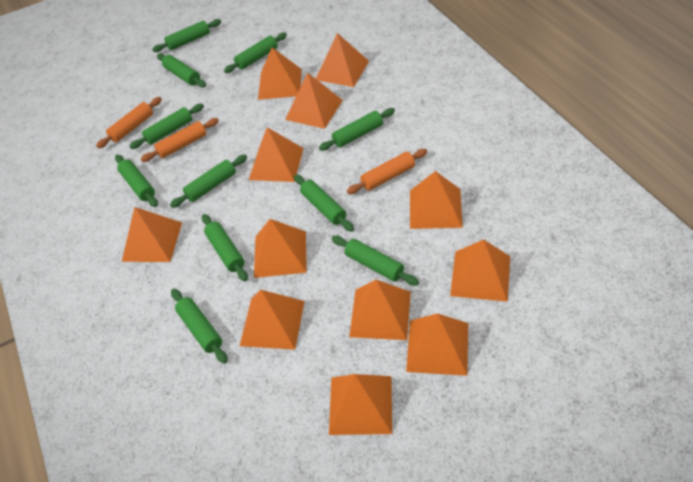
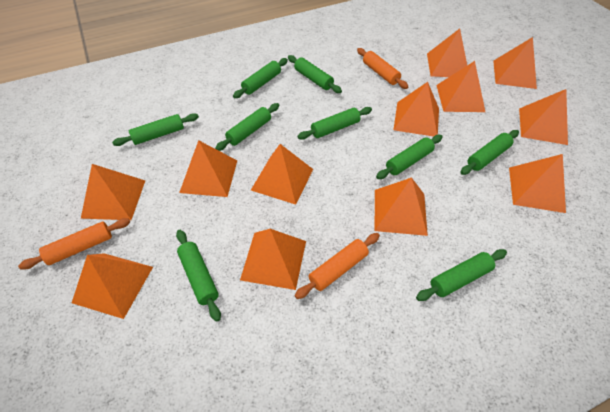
green rolling pin: [115,155,158,207] [129,104,204,149] [152,19,221,52] [157,53,206,87] [170,155,247,208] [171,289,228,364] [202,214,248,281] [224,33,287,73] [294,174,354,232] [319,108,395,151] [332,236,419,286] = 11 -> [112,113,199,146] [176,230,221,322] [215,103,279,151] [233,58,288,98] [288,55,342,93] [298,107,372,140] [376,135,443,179] [416,249,507,301] [460,130,519,175] = 9

